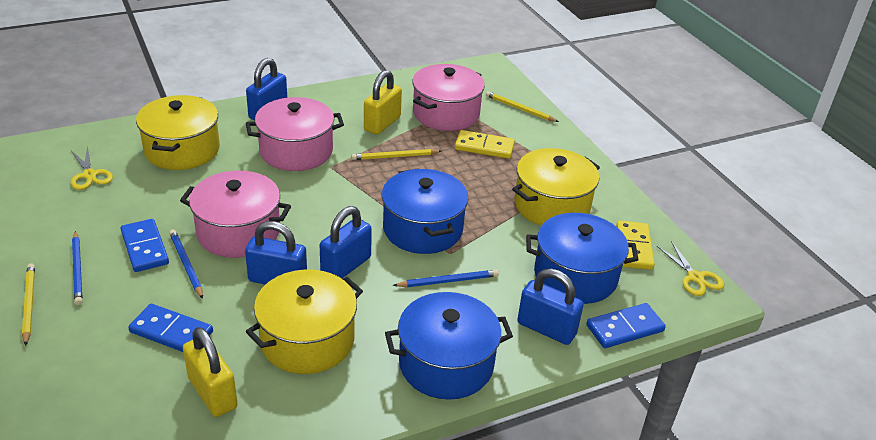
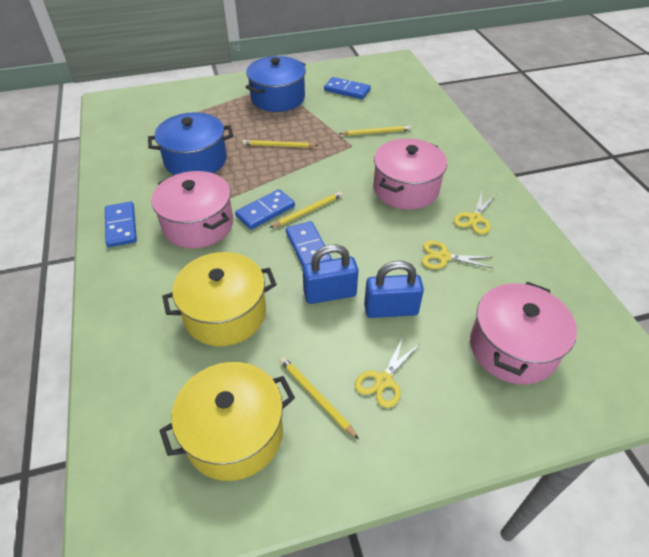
blue domino: [121,219,169,272] [128,304,213,352] [586,303,666,348] = 3 -> [105,201,137,247] [235,189,295,230] [286,221,332,267] [324,77,371,99] = 4
blue padlock: [245,221,307,285] [246,58,287,120] [320,206,372,279] [517,269,584,345] = 4 -> [302,244,358,304] [364,261,424,318] = 2
blue pencil: [72,231,83,305] [169,229,203,299] [393,269,499,287] = 3 -> none = 0
blue pot: [382,168,469,254] [385,292,513,400] [526,213,639,304] = 3 -> [148,112,233,175] [245,56,306,112] = 2
yellow domino: [455,130,515,159] [616,221,655,270] = 2 -> none = 0
yellow padlock: [183,327,238,417] [364,70,402,135] = 2 -> none = 0
yellow pencil: [22,263,35,346] [351,149,441,160] [486,91,559,122] = 3 -> [242,140,319,148] [270,191,343,228] [280,357,359,439] [339,125,411,136] = 4
yellow pot: [136,95,220,170] [246,269,363,374] [512,148,600,226] = 3 -> [159,362,295,481] [162,252,277,346] = 2
yellow scissors: [71,146,113,190] [657,241,724,296] = 2 -> [355,337,419,408] [422,240,494,269] [454,192,496,234] = 3

